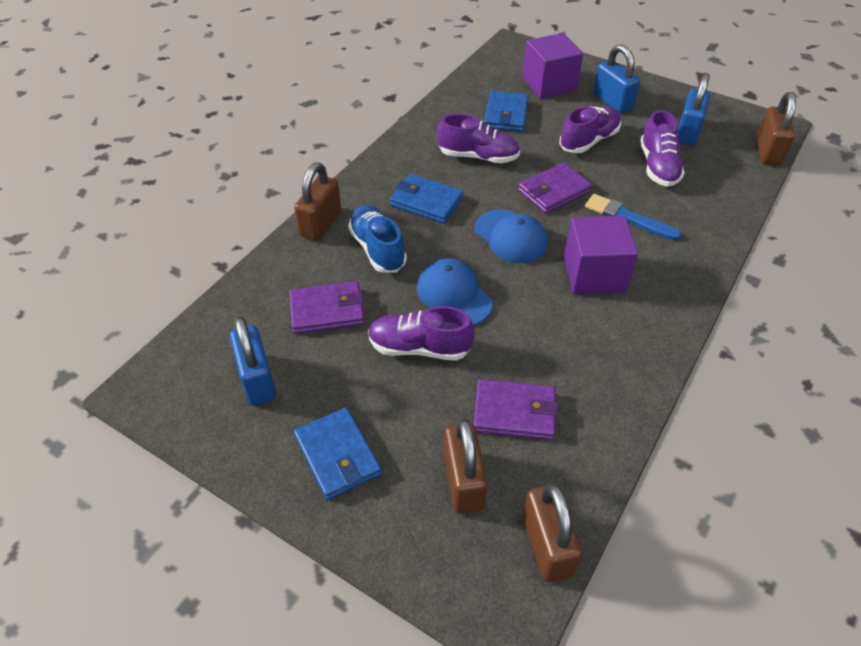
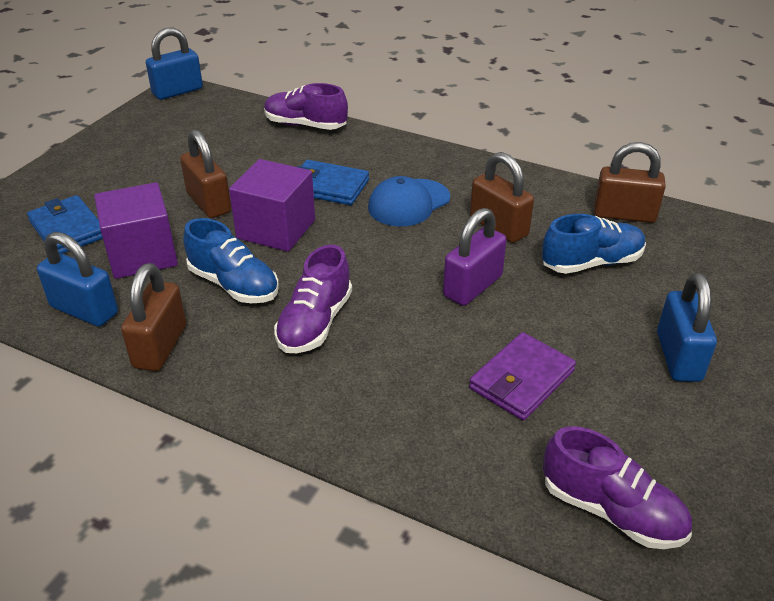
blue brush: [585,194,681,240] = 1 -> none = 0
blue cap: [417,258,493,325] [475,210,548,263] = 2 -> [368,176,450,227] = 1
blue shoe: [348,205,407,273] = 1 -> [183,218,279,303] [542,214,646,274] = 2
blue wallet: [294,407,382,500] [390,174,464,223] [484,91,529,132] = 3 -> [27,195,103,254] [297,160,369,205] = 2
purple padlock: none = 0 -> [443,208,507,306] = 1
purple shoe: [368,306,475,361] [437,114,520,163] [559,106,621,153] [640,110,685,187] = 4 -> [264,83,348,130] [274,245,352,353] [543,426,692,549] = 3
purple wallet: [289,281,365,334] [473,379,558,440] [518,163,592,213] = 3 -> [469,332,576,420] = 1

